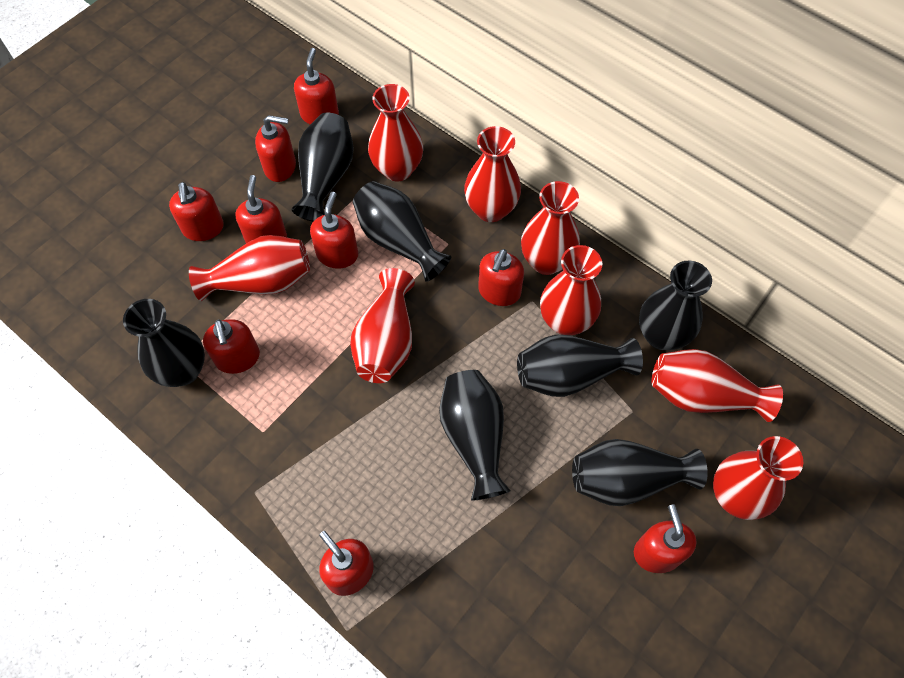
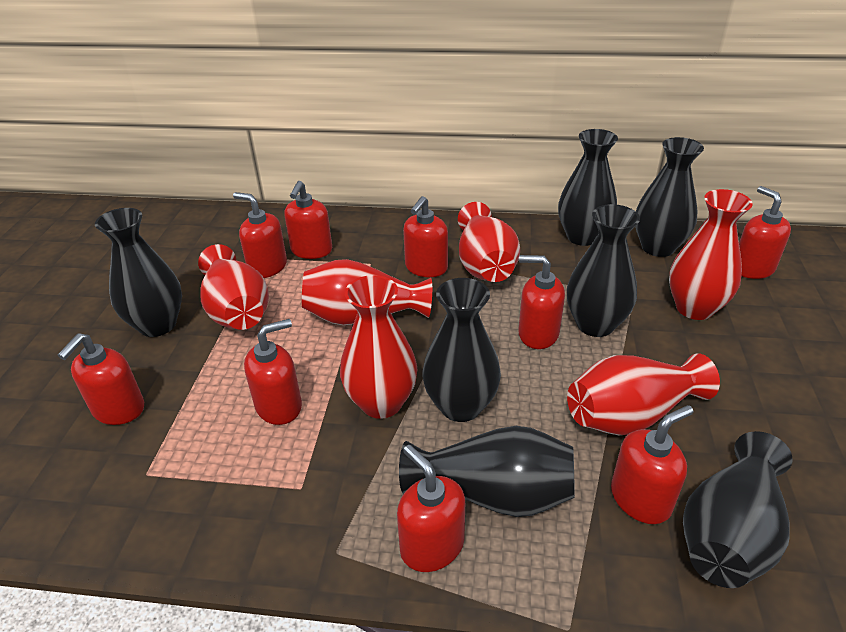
red vase: [189,235,310,301] [350,268,415,383] [368,84,423,182] [464,126,521,222] [521,181,580,275] [540,245,602,335] [651,349,783,422] [713,436,803,520] = 8 -> [198,244,269,330] [302,259,432,325] [340,275,418,419] [458,202,520,282] [567,353,720,435] [669,189,753,320] = 6

